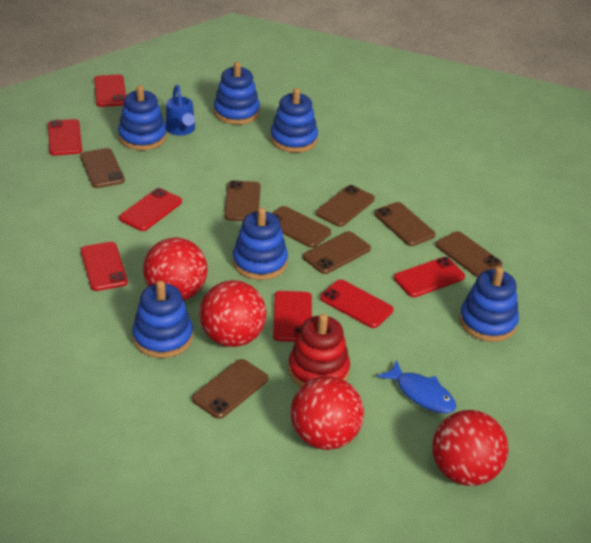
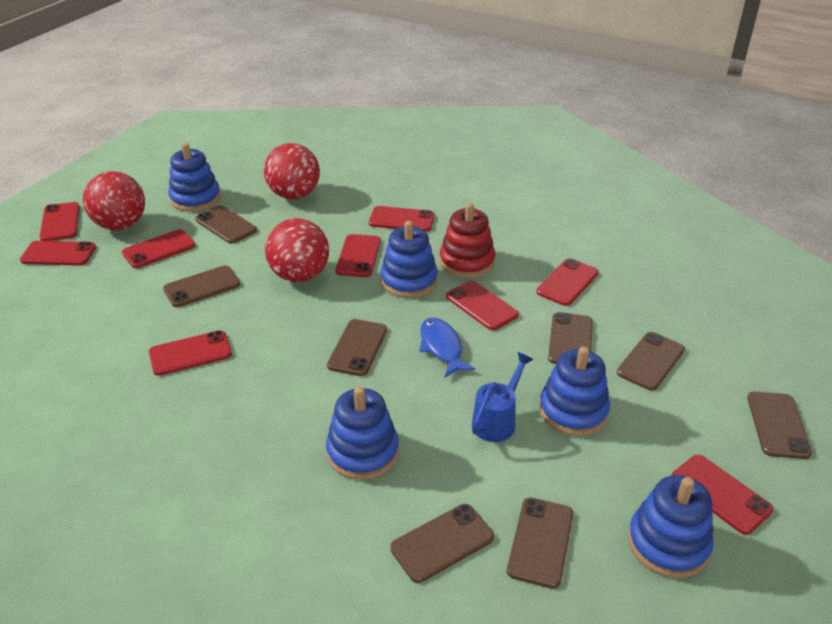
blue stacking toy: [118,85,167,150] [132,281,193,358] [214,62,260,125] [233,207,288,280] [270,88,318,153] [459,267,519,342] = 6 -> [168,143,221,212] [326,386,399,480] [380,221,438,298] [539,346,610,436] [628,475,714,578] = 5
red ball: [143,238,208,300] [200,280,266,347] [291,376,364,450] [432,410,508,486] = 4 -> [83,171,145,230] [264,143,320,199] [265,218,329,282] = 3
red phone: [48,119,82,156] [81,242,128,291] [94,74,126,107] [119,188,182,231] [273,291,312,342] [320,279,394,328] [394,257,465,297] = 7 -> [20,241,96,266] [40,202,80,241] [122,229,195,268] [149,330,232,376] [335,234,381,277] [369,206,435,232] [446,281,519,330] [536,258,599,306] [671,455,773,535] = 9

